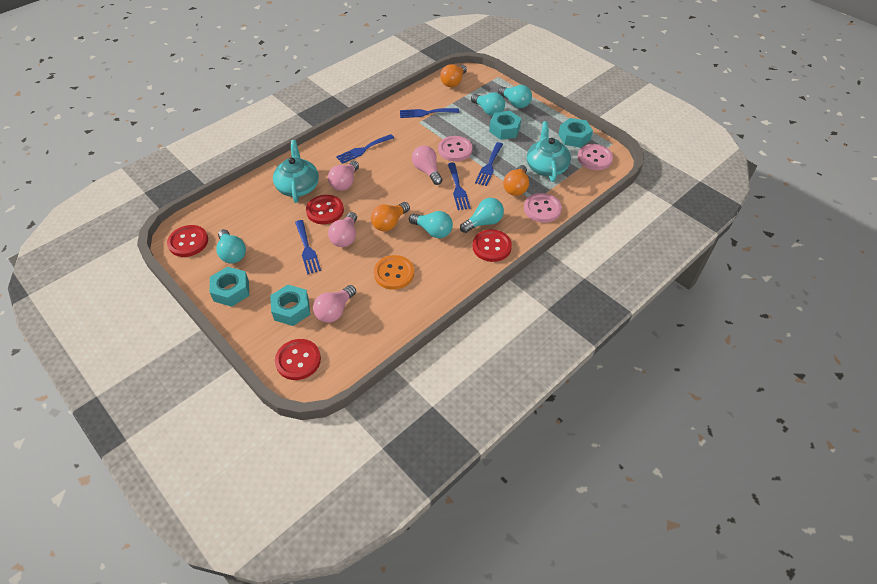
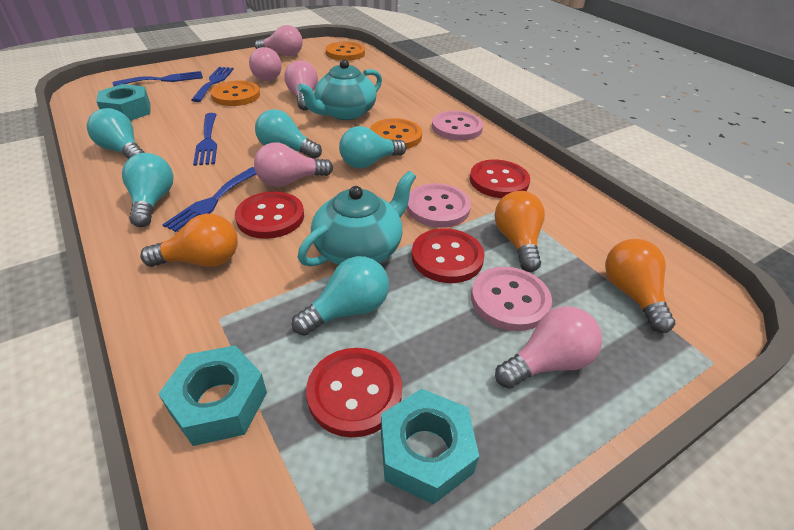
blue fork: [295,220,321,274] [336,134,394,164] [400,108,459,118] [448,163,471,210] [475,142,503,186] = 5 -> [113,71,203,86] [162,167,256,232] [191,67,234,102] [193,113,217,166] = 4
orange button: [374,255,414,290] = 1 -> [210,80,260,106] [326,41,365,61] [370,118,422,149] = 3
pink light bulb: [313,285,356,323] [328,161,359,191] [328,212,357,247] [412,145,442,185] = 4 -> [249,47,282,81] [254,142,333,187] [255,25,303,56] [285,60,318,110] [495,306,602,389] = 5
turquoise nut: [210,267,249,307] [270,285,310,326] [489,111,521,140] [558,118,593,148] = 4 -> [96,84,150,121] [159,345,267,446] [381,389,479,505] = 3

